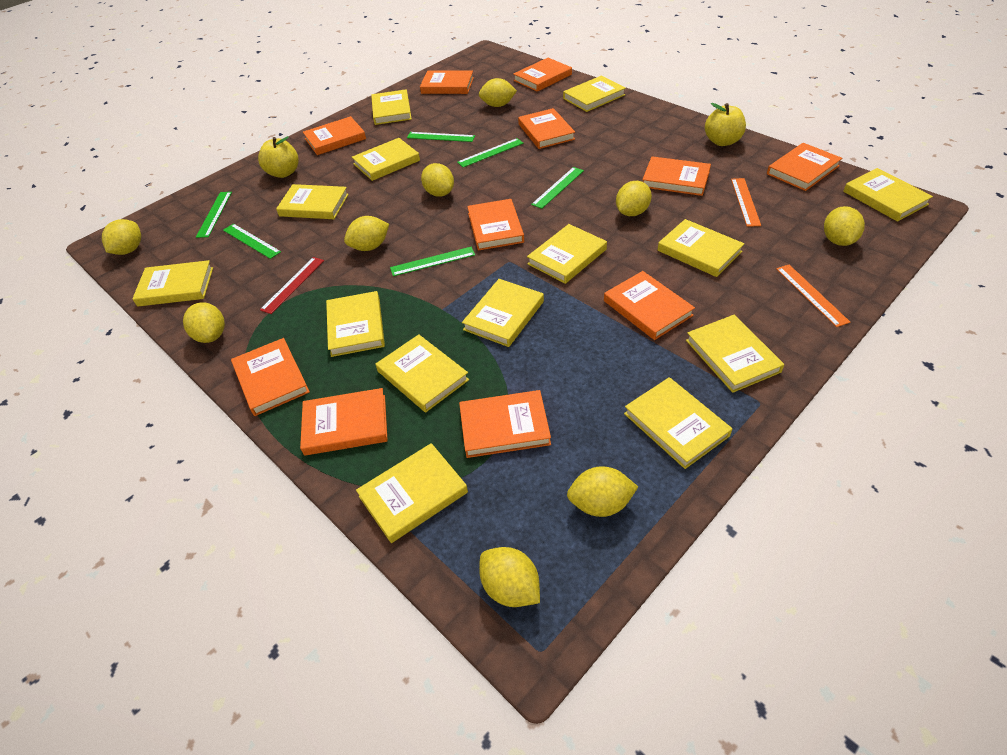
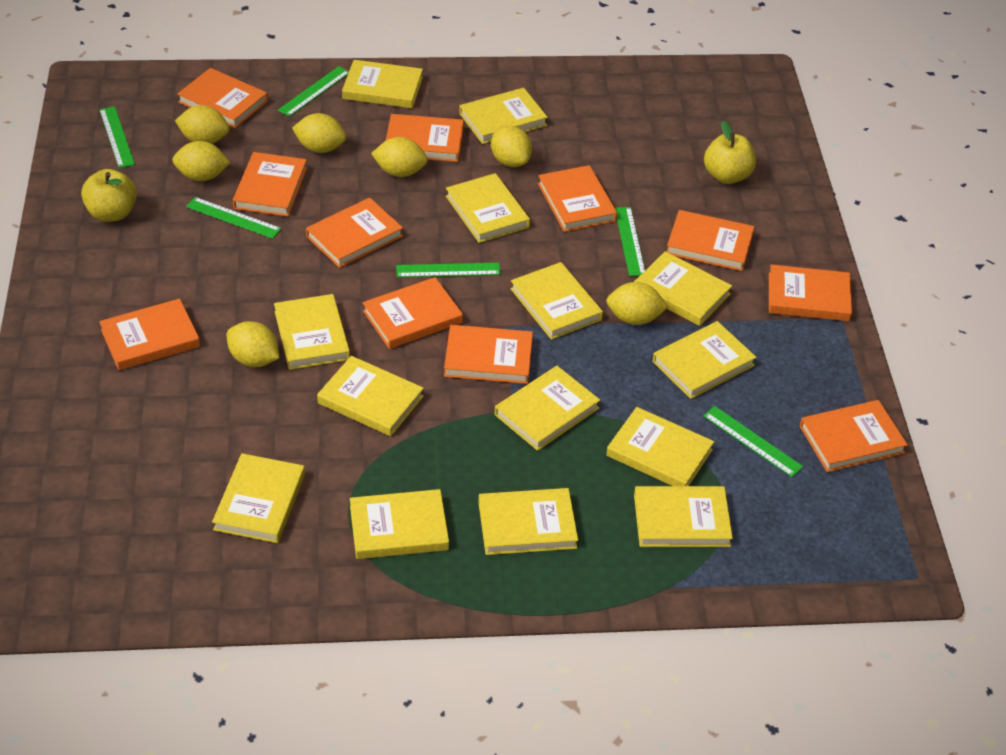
orange ruler: [731,178,761,227] [776,265,850,327] = 2 -> none = 0
red ruler: [260,257,324,314] = 1 -> none = 0
yellow lemon: [102,219,141,255] [183,302,225,343] [344,216,389,251] [421,163,454,197] [479,78,517,107] [479,547,540,607] [567,466,638,517] [616,181,652,216] [824,206,865,246] = 9 -> [172,141,231,181] [175,105,230,144] [227,321,279,367] [292,113,347,153] [371,137,428,177] [491,125,532,167] [606,282,668,325] = 7

